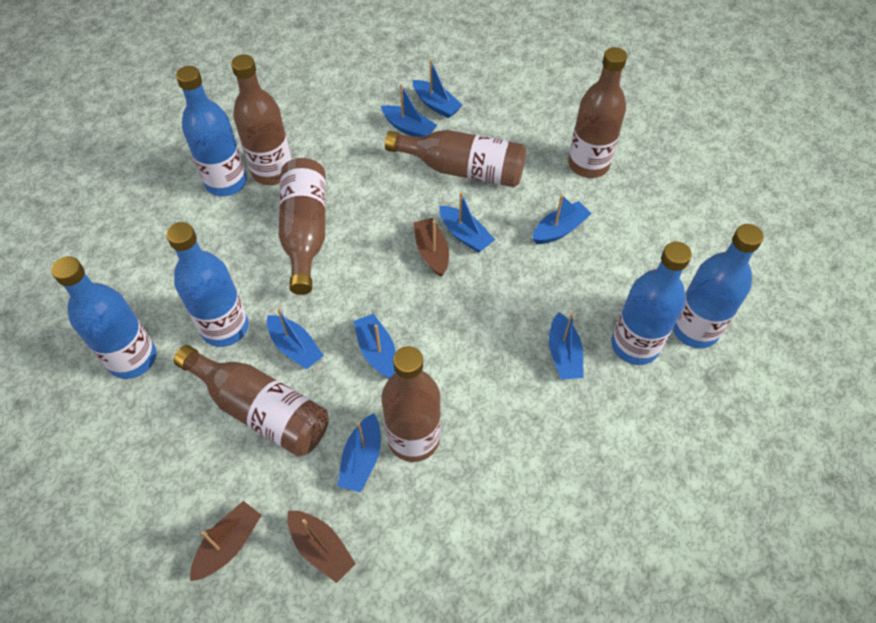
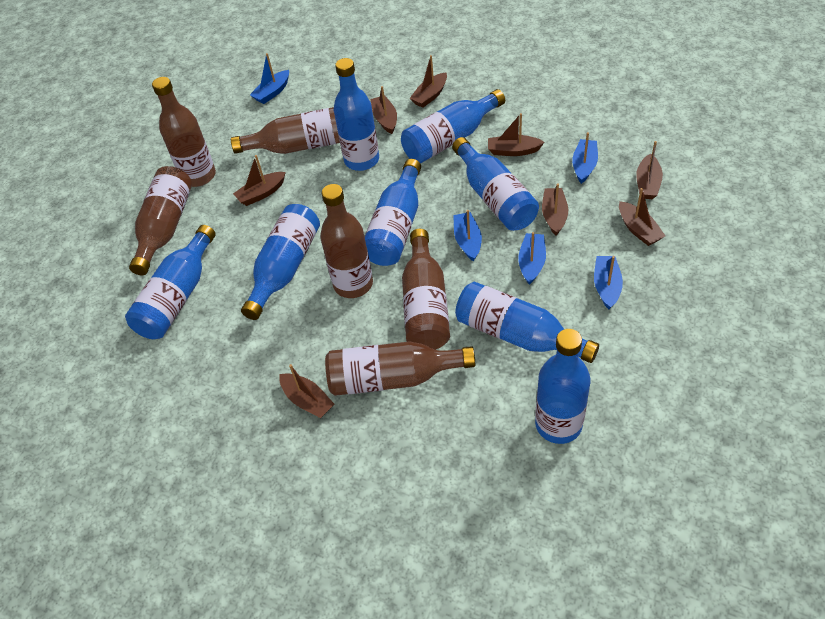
blue boat: [267,308,324,370] [337,413,381,492] [353,313,396,379] [381,84,438,137] [413,60,463,119] [439,192,495,253] [533,194,592,244] [549,312,584,380] = 8 -> [250,53,289,104] [453,210,482,262] [518,232,546,285] [572,132,598,184] [594,256,623,309] = 5
blue bottle: [51,256,157,379] [166,222,249,347] [176,66,247,196] [611,241,692,365] [673,224,764,349] = 5 -> [125,225,216,339] [241,204,320,320] [334,58,379,171] [365,159,421,266] [401,89,505,163] [452,137,539,231] [455,282,599,363] [535,329,590,444] = 8
brown boat: [190,501,262,581] [287,511,356,583] [413,218,449,277] = 3 -> [233,155,286,206] [279,364,334,418] [371,86,397,134] [410,55,447,108] [488,113,544,156] [542,184,568,235] [619,188,666,246] [636,141,663,199] = 8

